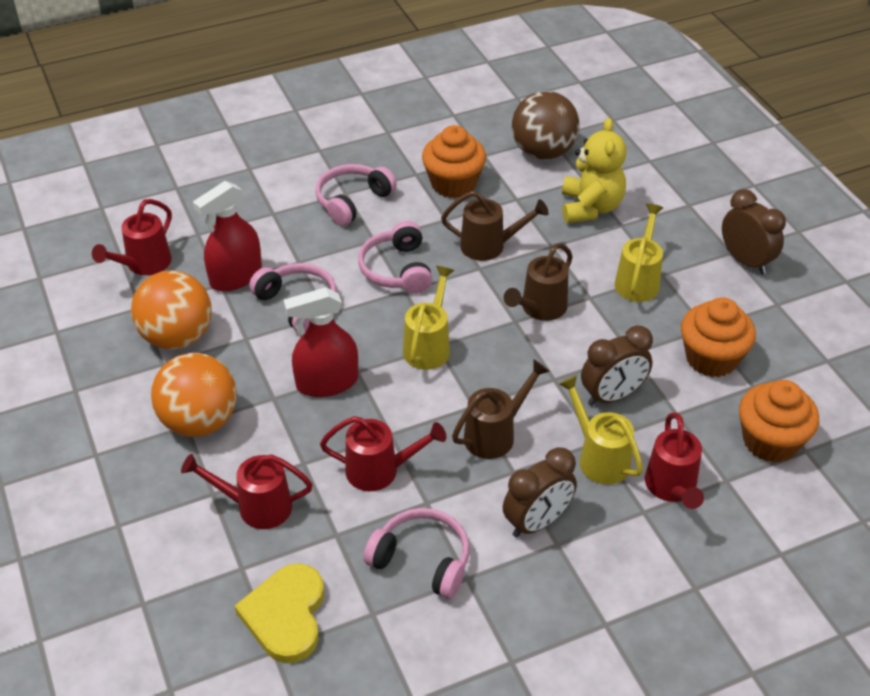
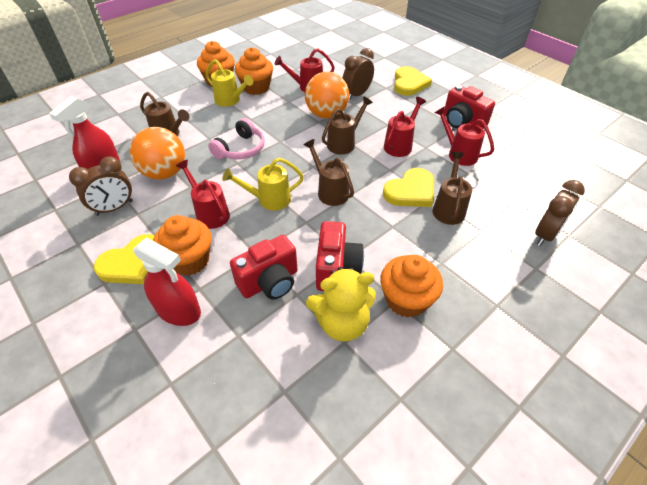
brown ball: [512,91,579,160] = 1 -> none = 0
brown watering can: [441,191,549,261] [452,359,550,459] [504,243,573,321] = 3 -> [140,92,189,136] [304,139,354,206] [322,96,373,154] [432,152,472,225] = 4
orange cupcake: [422,125,486,198] [681,297,756,377] [739,380,819,463] = 3 -> [153,215,212,276] [197,41,235,87] [235,47,273,95] [380,255,443,318] = 4
pink headphones: [249,263,337,332] [315,164,397,226] [358,221,433,294] [363,508,470,599] = 4 -> [208,118,265,159] = 1
red camera: none = 0 -> [230,235,297,300] [316,221,364,291] [444,85,495,129] = 3
yellow heart: [235,563,324,663] = 1 -> [93,234,155,284] [383,168,434,207] [394,66,432,96] = 3
yellow watering can: [403,266,455,370] [559,375,643,485] [615,204,663,302] = 3 -> [206,59,253,107] [222,158,304,210] = 2

